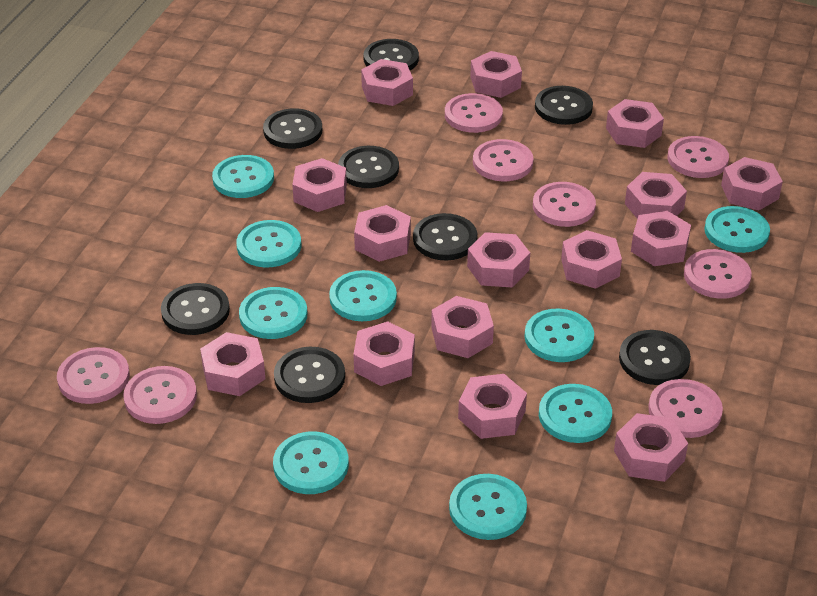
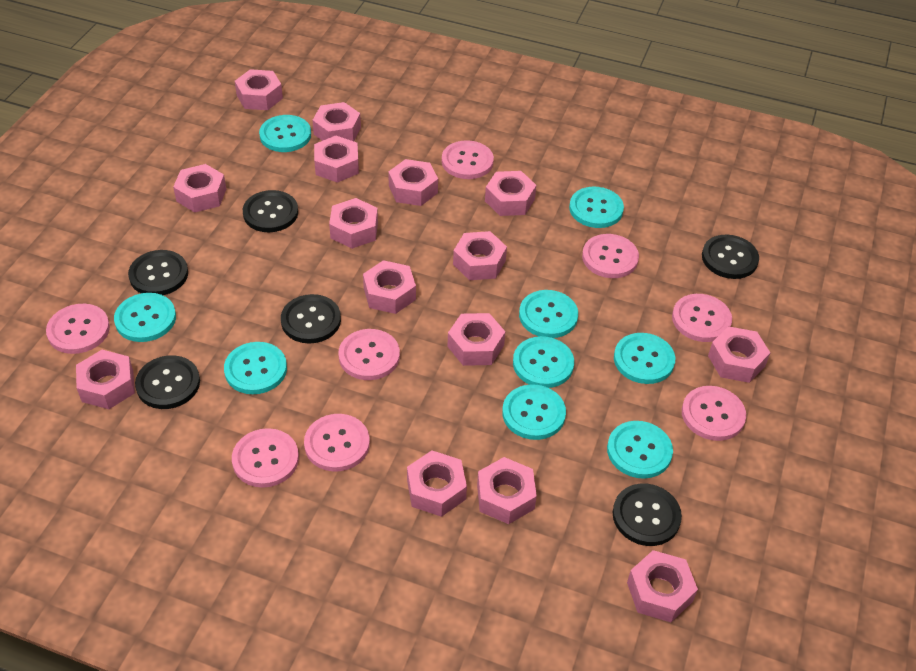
black button: [161,283,230,335] [263,108,322,149] [274,347,345,403] [338,146,399,188] [363,39,419,70] [413,213,477,261] [535,86,593,125] [619,330,691,385] = 8 -> [128,250,188,295] [135,355,200,409] [243,190,298,232] [281,294,341,343] [613,483,682,546] [702,235,759,279] = 6

